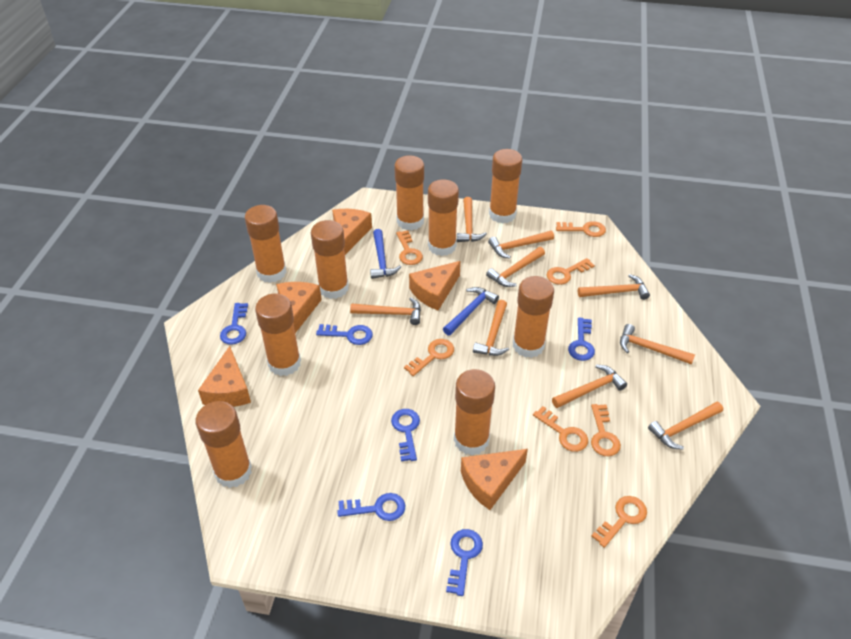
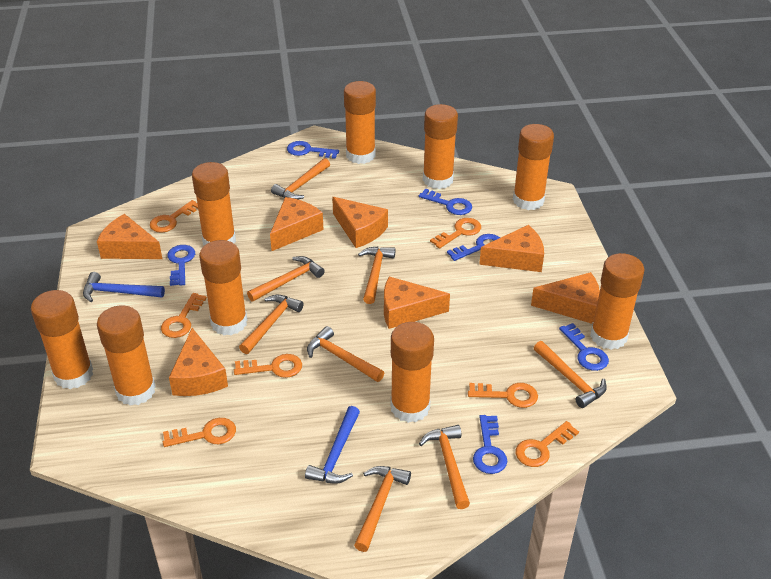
orange cheese: [198,346,251,407] [276,282,322,333] [332,209,372,255] [409,261,461,310] [461,449,528,510] = 5 -> [97,214,162,259] [169,328,228,396] [270,197,324,251] [332,197,388,248] [384,277,450,329] [479,225,544,272] [531,272,600,324] = 7
orange hammer: [350,297,421,325] [457,197,487,242] [473,300,509,356] [486,247,545,287] [488,231,554,259] [552,365,627,408] [578,274,650,300] [620,324,695,365] [648,402,723,450] = 9 -> [239,295,304,354] [247,256,324,302] [271,158,330,200] [307,326,384,382] [354,466,411,552] [358,247,396,304] [419,425,470,509] [534,341,607,408] = 8

